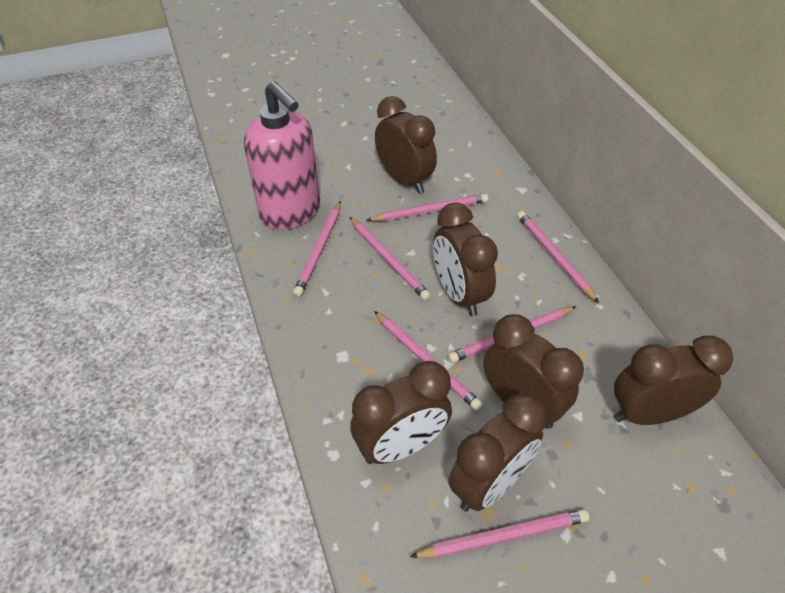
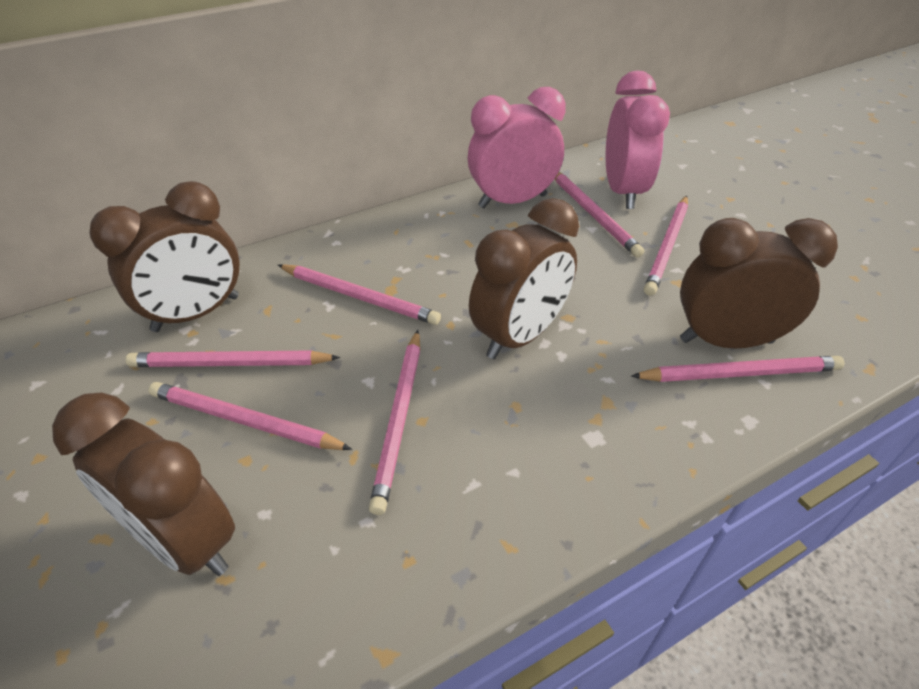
brown clock: [350,361,452,464] [375,96,437,194] [433,202,498,316] [448,393,547,512] [483,314,584,429] [614,336,733,425] = 6 -> [52,392,235,576] [89,181,239,332] [469,198,579,359] [680,218,838,348] = 4
pink clock: none = 0 -> [468,87,566,208] [606,71,670,209] = 2
pink soap dispenser: [244,81,320,230] = 1 -> none = 0

